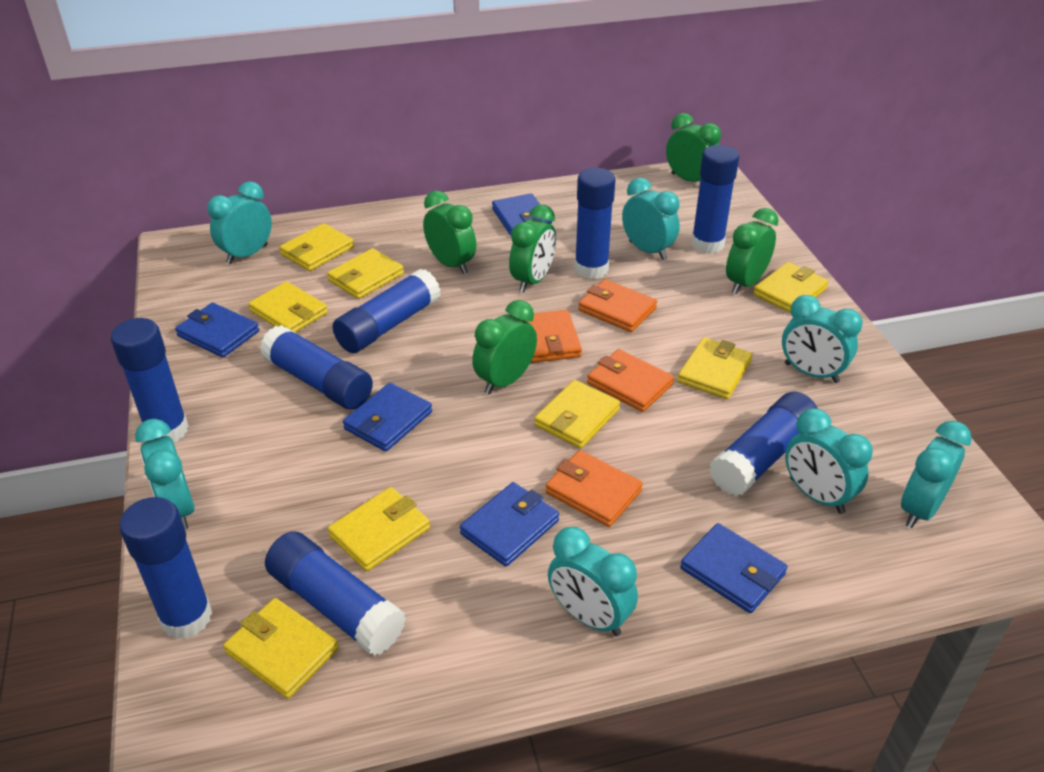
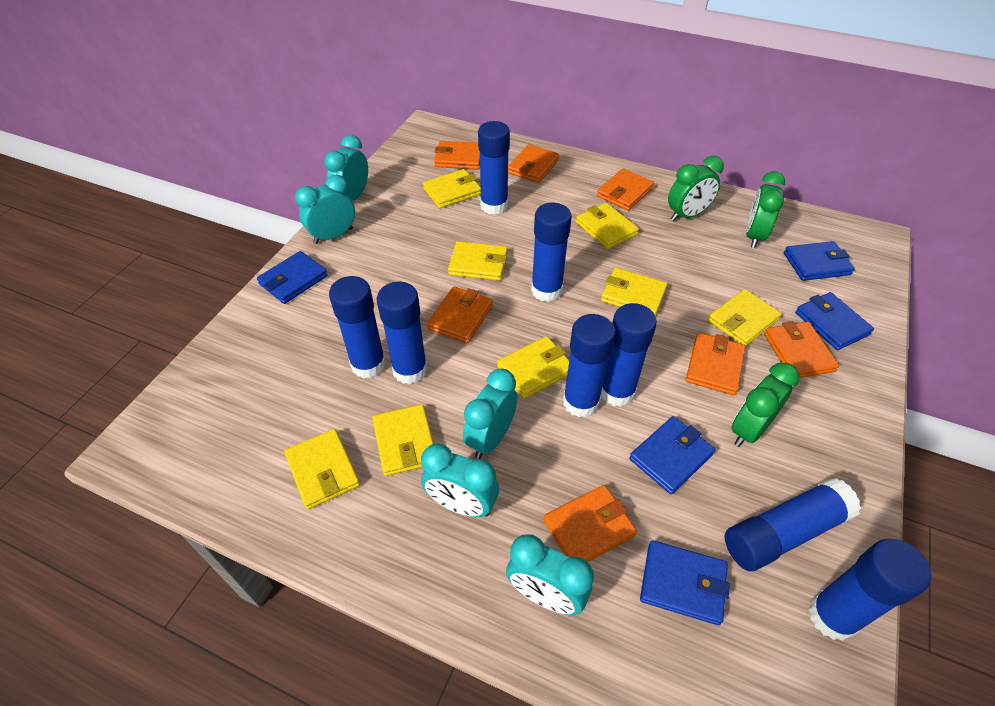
green clock: [423,191,476,274] [472,300,537,394] [509,205,556,293] [666,113,721,182] [726,208,778,294] = 5 -> [668,156,724,221] [731,363,799,447] [746,171,785,248] = 3
orange wallet: [527,310,582,363] [545,450,643,527] [578,279,657,332] [587,349,674,412] = 4 -> [427,287,493,343] [434,141,480,170] [508,144,559,183] [544,485,637,562] [597,169,654,211] [686,333,745,395] [764,321,839,378] = 7
turquoise clock: [135,419,195,530] [207,181,272,264] [548,527,638,636] [622,178,680,260] [782,295,863,383] [785,408,873,514] [901,421,972,528] = 7 -> [295,175,355,244] [324,135,368,201] [421,444,499,517] [463,369,518,459] [506,535,594,615] = 5

